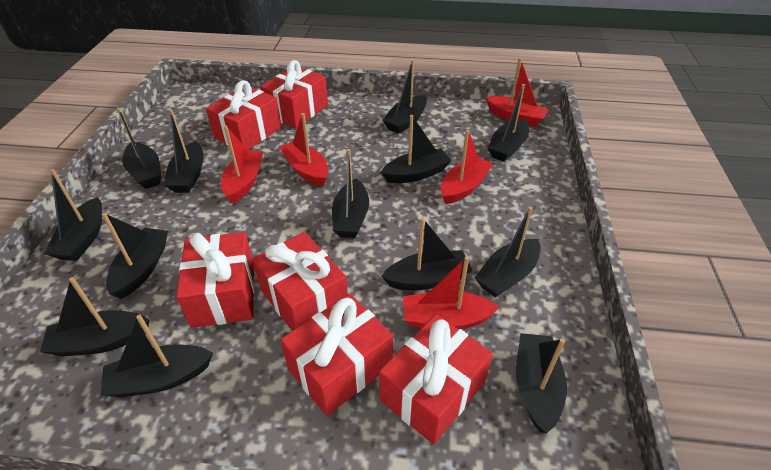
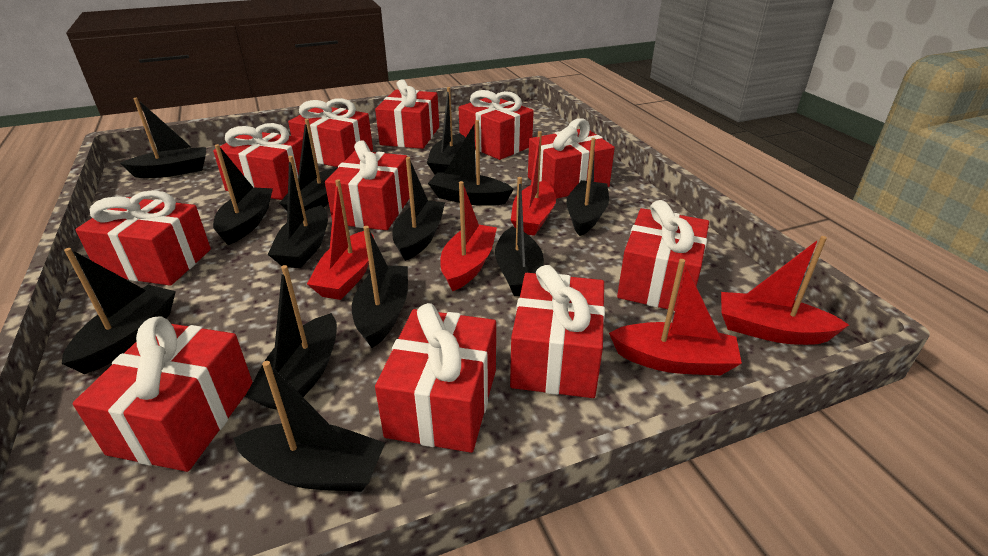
red gift: [176,232,255,328] [206,80,282,150] [252,232,348,331] [260,60,328,128] [280,294,393,416] [379,314,493,444] = 6 -> [73,316,253,472] [75,190,211,286] [213,123,303,200] [288,98,373,167] [325,140,410,230] [375,79,439,149] [375,303,496,453] [459,90,534,160] [510,265,605,398] [528,118,615,199] [617,200,709,311] = 11

